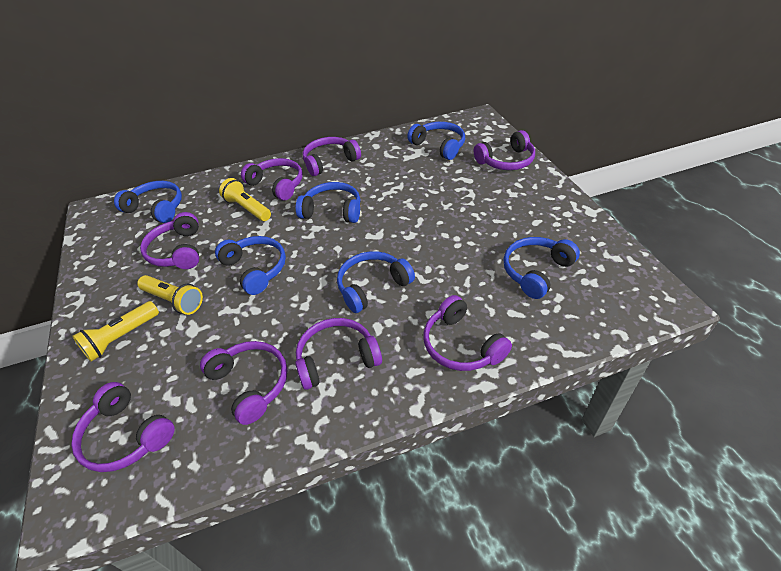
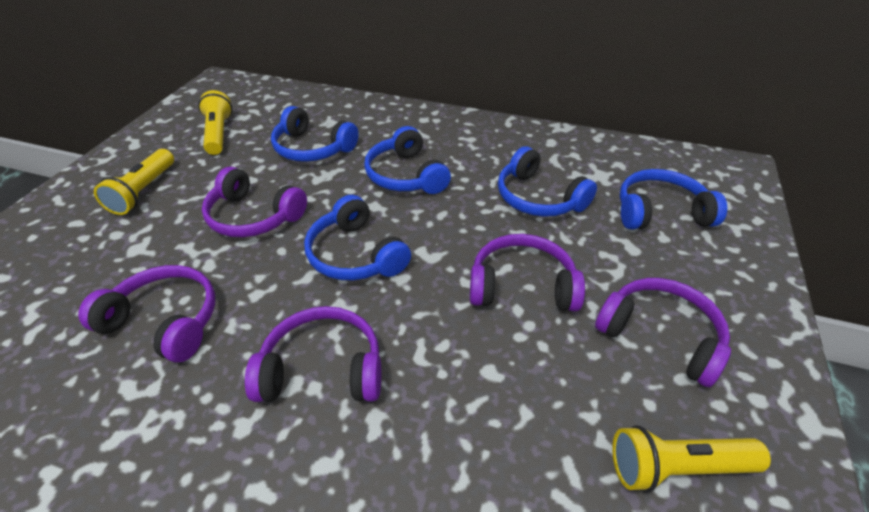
blue headphones: [114,181,182,223] [215,236,286,295] [296,182,360,223] [337,251,415,313] [407,122,465,160] [503,237,580,299] = 6 -> [271,106,359,162] [304,195,411,281] [364,126,451,194] [498,146,597,217] [620,169,727,230] = 5
purple headphones: [71,382,175,472] [140,212,199,269] [200,341,287,425] [241,158,303,201] [295,318,382,390] [303,137,361,176] [423,295,512,371] [474,130,535,170] = 8 -> [78,265,215,362] [202,166,307,237] [245,306,381,402] [470,234,585,311] [595,278,731,387] = 5

